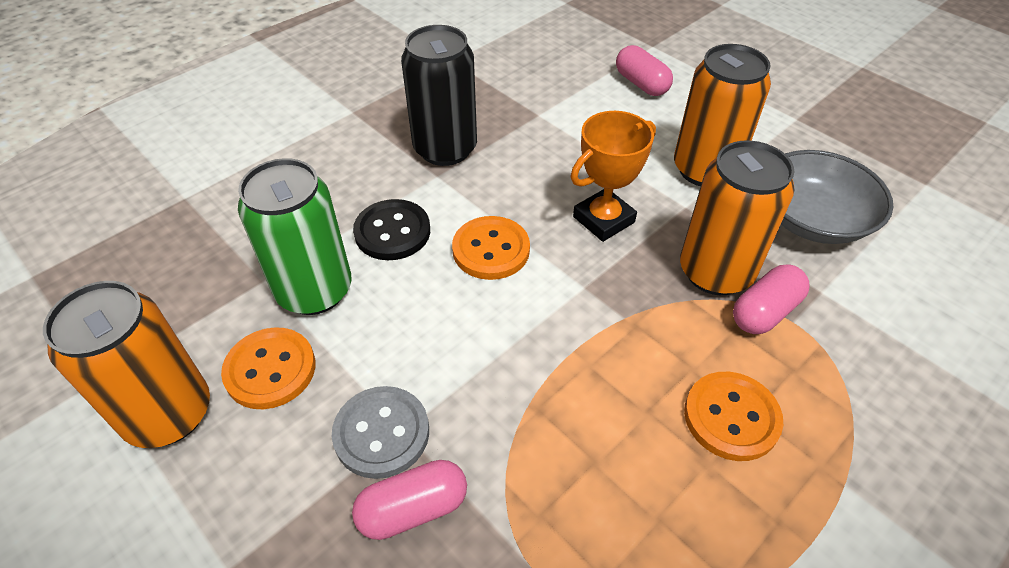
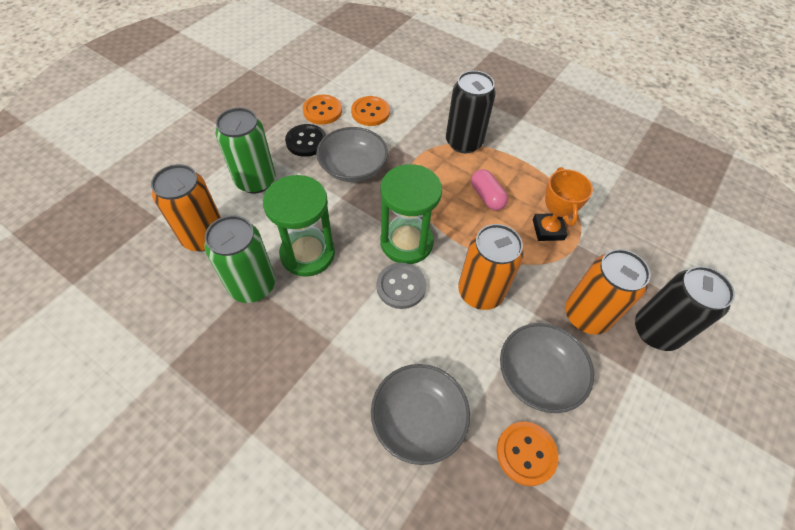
black can: [401,25,477,166] = 1 -> [446,71,496,153] [635,266,735,351] = 2
green can: [238,158,352,315] = 1 -> [204,215,275,303] [215,108,276,194] = 2
green hourglass: none = 0 -> [263,175,335,277] [380,164,442,264] = 2
grey bowl: [781,150,893,244] = 1 -> [316,127,388,182] [371,364,470,465] [500,323,594,413] = 3
pink capsule: [352,460,467,540] [616,45,673,96] [733,264,810,334] = 3 -> [471,169,508,210] = 1

